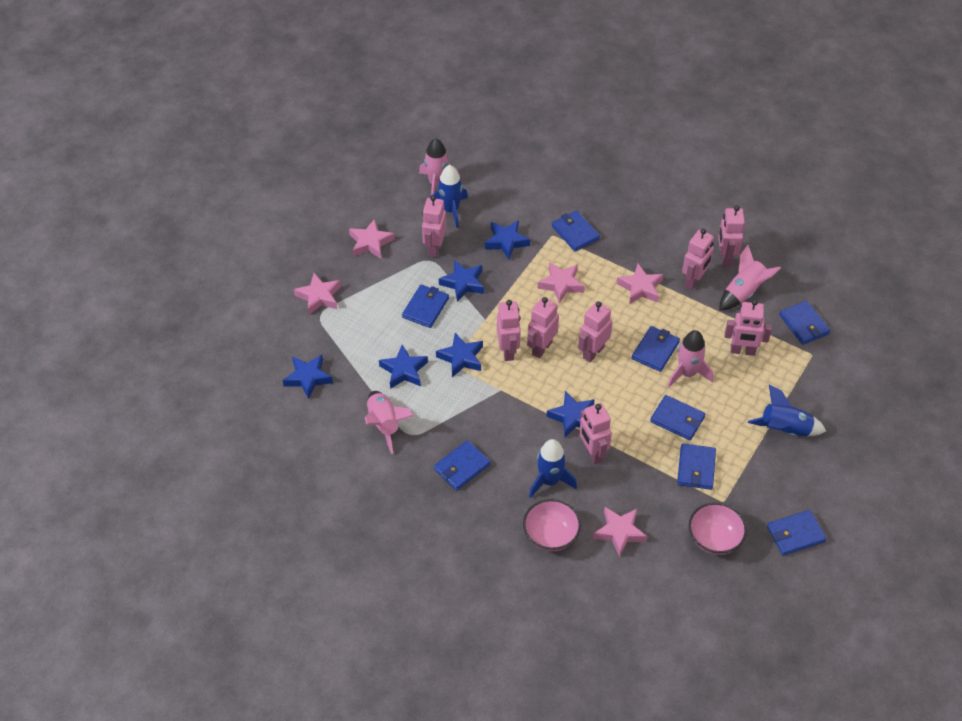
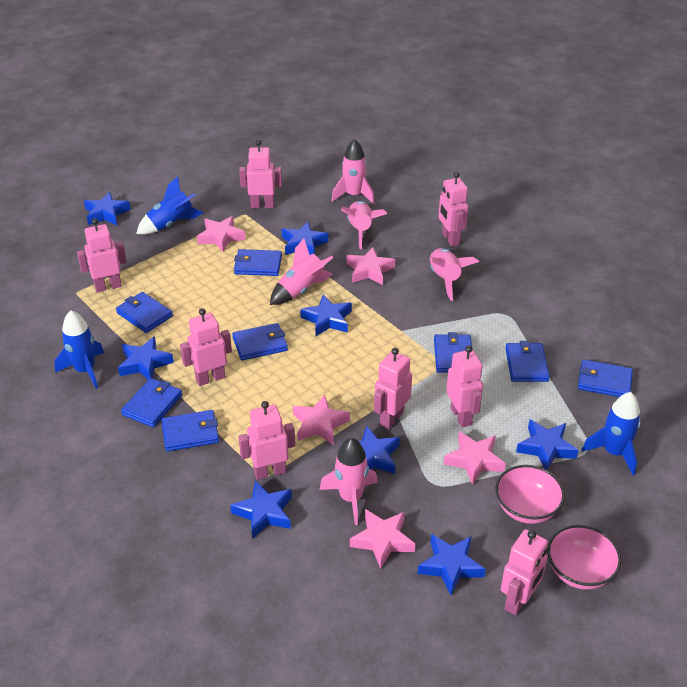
blue star: [283,355,333,399] [379,345,428,389] [436,333,483,377] [439,260,484,302] [485,220,530,259] [546,391,595,437] = 6 -> [84,192,131,225] [118,336,174,380] [230,480,292,539] [282,221,329,255] [300,295,352,336] [341,426,400,474] [418,534,486,596] [516,420,579,470] = 8
pink rocket: [365,391,414,454] [419,138,459,196] [668,330,713,387] [719,245,781,311] = 4 -> [270,238,334,305] [320,438,378,525] [331,139,374,204] [341,201,387,249] [429,248,479,301] = 5

